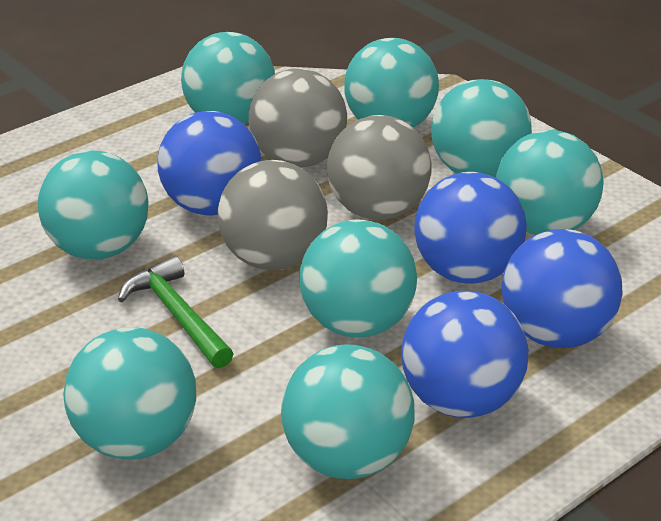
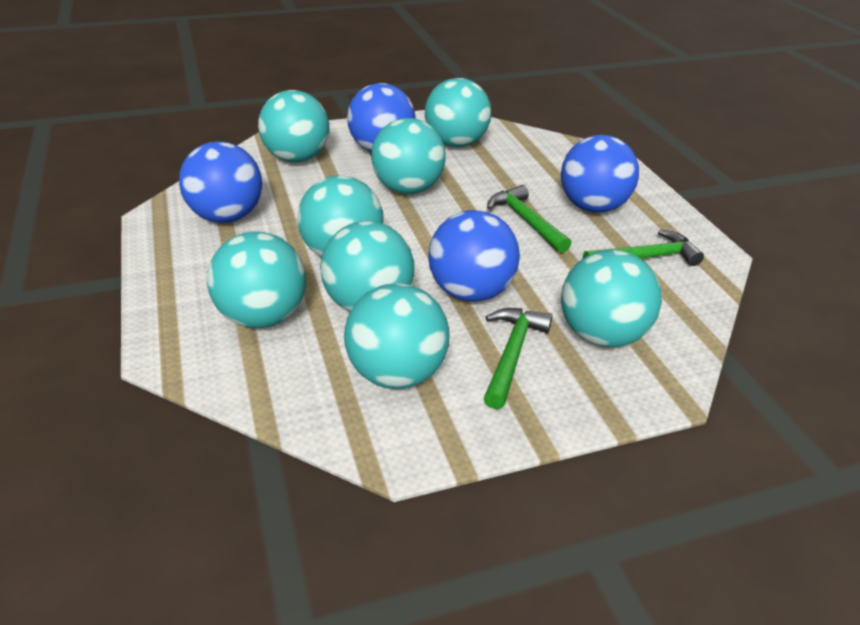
green hammer: [118,256,234,368] = 1 -> [483,308,552,409] [487,185,571,253] [583,229,704,266] = 3
grey ball: [218,160,328,270] [249,68,347,168] [327,115,431,220] = 3 -> none = 0

